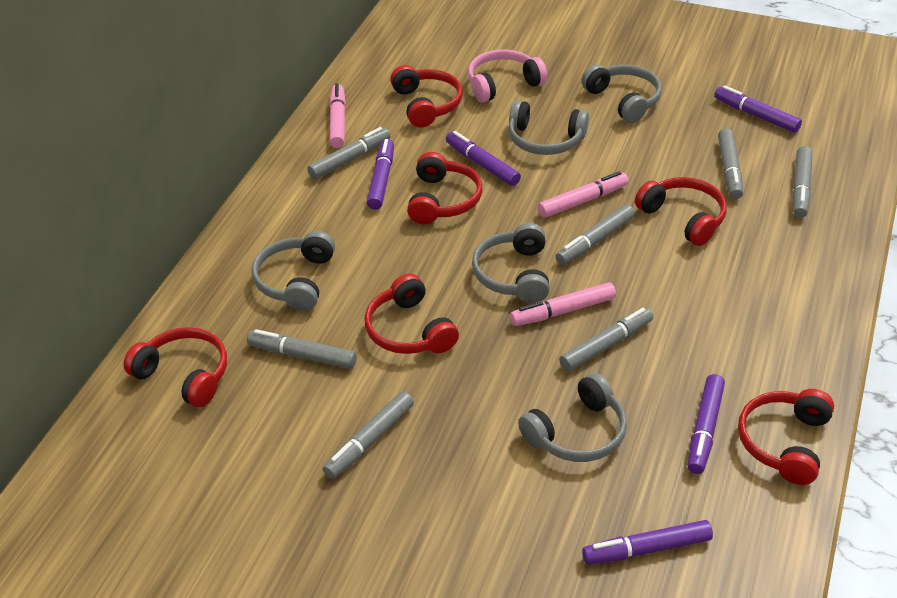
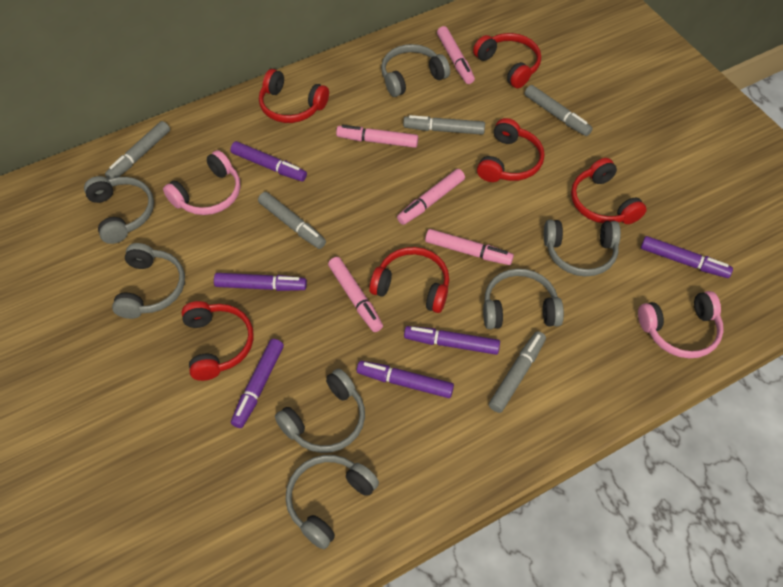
grey headphones: [252,231,335,311] [472,223,550,303] [508,100,589,155] [518,373,627,462] [581,64,662,123] = 5 -> [84,176,154,244] [112,243,185,319] [275,369,365,453] [286,455,379,549] [381,44,450,97] [483,269,564,329] [544,220,621,276] = 7
grey marker: [247,329,357,369] [307,127,390,179] [323,391,414,479] [555,204,635,265] [559,308,653,372] [718,128,743,199] [793,146,813,218] = 7 -> [105,121,170,179] [258,192,326,249] [403,115,485,135] [489,331,546,413] [525,85,593,136] = 5
pink headphones: [468,49,547,103] = 1 -> [163,150,240,215] [638,291,724,358] = 2
pink marker: [329,83,346,148] [510,282,616,326] [538,171,629,218] = 3 -> [328,257,383,332] [336,125,418,148] [397,169,465,225] [425,229,514,265] [437,26,475,84] = 5
purple marker: [367,139,394,210] [446,131,521,186] [582,520,713,564] [688,374,725,474] [714,85,802,133] = 5 -> [214,273,307,291] [230,141,307,181] [231,339,284,428] [357,361,454,398] [404,326,500,355] [641,236,733,278] = 6

